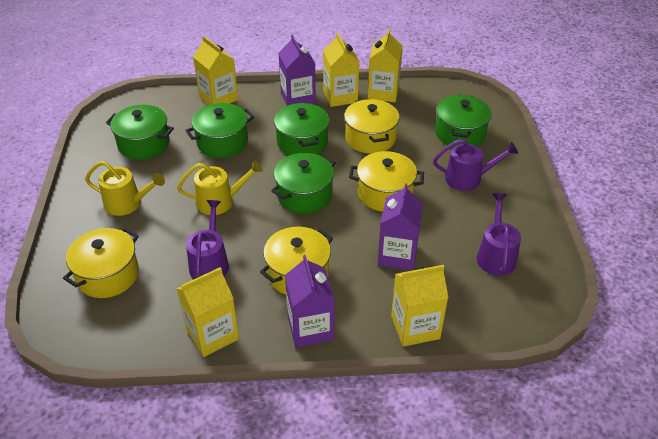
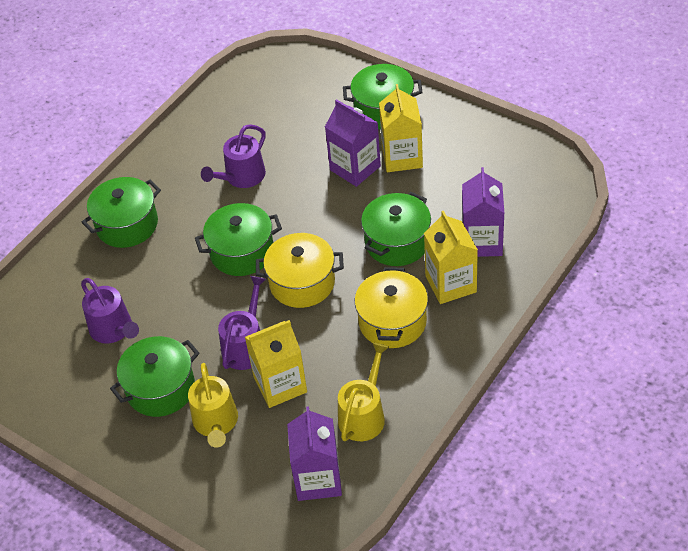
yellow carton: [176,267,239,357] [193,36,238,105] [323,33,359,107] [368,29,403,102] [391,265,448,347] = 5 -> [245,320,307,408] [379,84,423,172] [424,211,478,304] = 3
yellow pot: [63,228,139,298] [260,227,333,295] [344,99,399,154] [349,151,424,212] = 4 -> [256,233,344,308] [355,267,428,348] = 2

